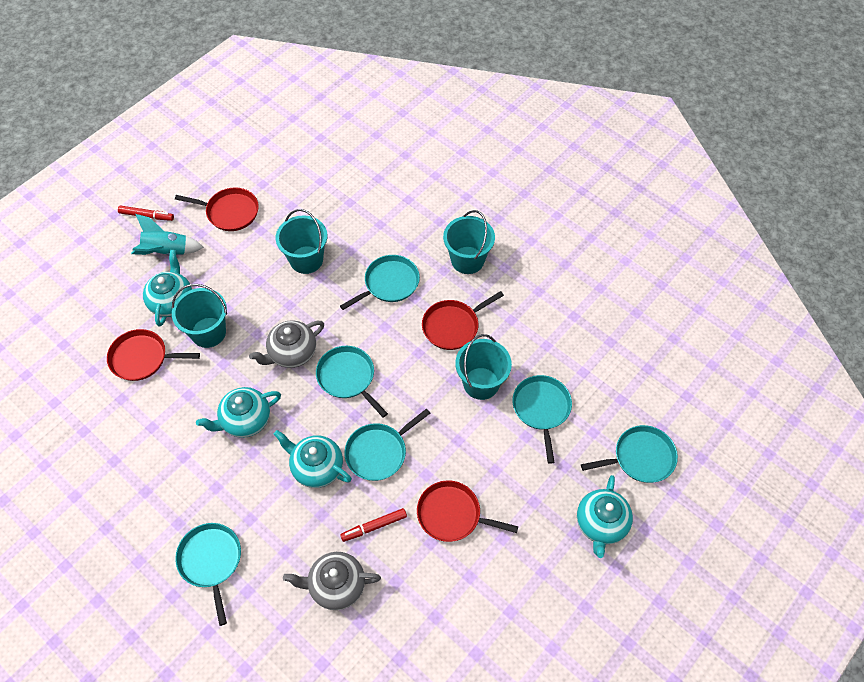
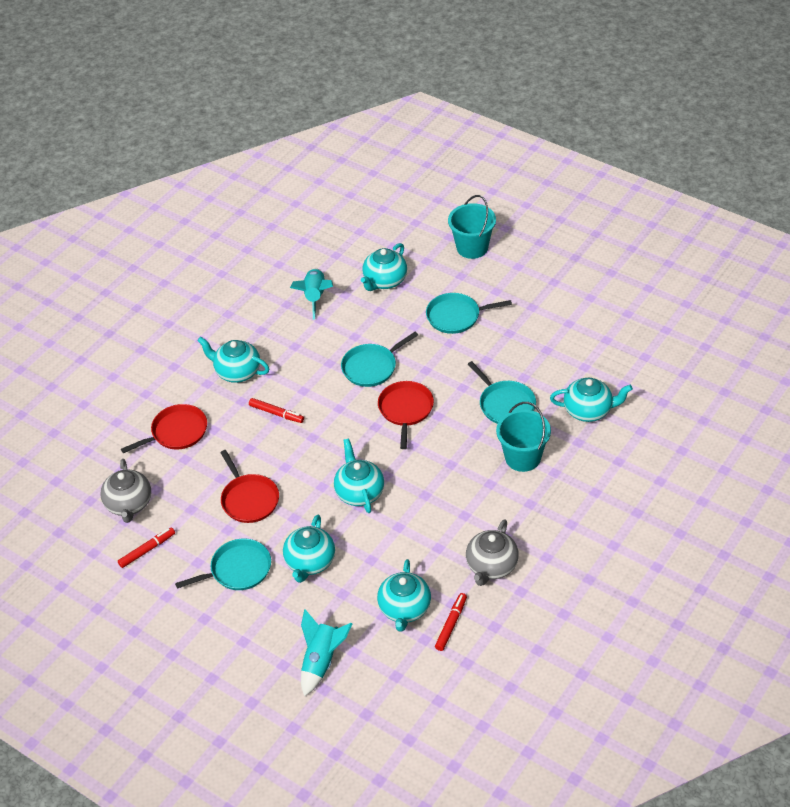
red marker: [118,206,174,221] [340,508,407,542] = 2 -> [118,527,175,568] [249,398,304,423] [435,593,467,651] = 3
red pan: [107,329,200,381] [175,187,259,231] [417,480,518,542] [422,291,504,350] = 4 -> [121,404,207,453] [220,450,279,523] [378,381,434,449] = 3
turquoise bucket: [172,284,227,348] [276,209,327,274] [443,210,495,274] [455,334,512,400] = 4 -> [448,195,496,259] [496,402,551,472] = 2
turquoise pan: [175,523,241,626] [316,346,388,418] [340,255,420,310] [344,409,430,481] [512,375,572,464] [581,425,678,483] = 6 -> [175,539,271,590] [341,332,418,387] [426,293,512,334] [468,361,536,424] = 4
turquoise rocket: [131,214,204,255] = 1 -> [290,268,333,320] [301,609,353,696] = 2
turquoise teapot: [143,250,192,327] [196,387,281,438] [273,430,352,488] [577,475,633,558] = 4 -> [197,337,269,383] [283,515,335,583] [334,438,384,513] [361,243,407,291] [377,559,431,632] [550,377,633,422] = 6

